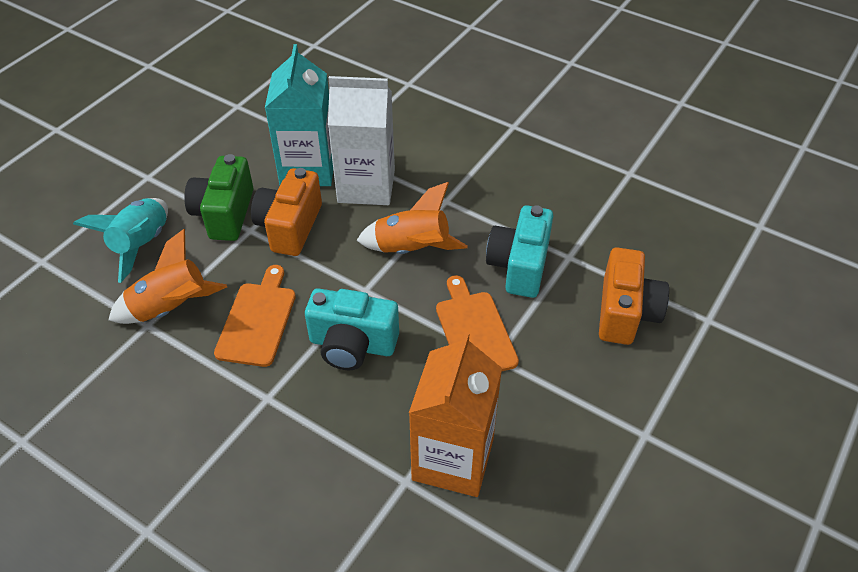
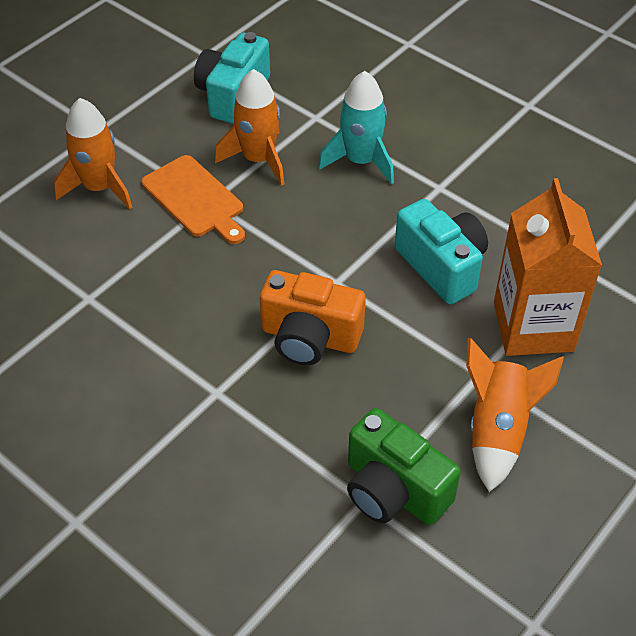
orange camera: [251,168,322,256] [599,247,669,345] = 2 -> [260,270,366,365] = 1
orange cutting board: [214,265,296,367] [436,275,519,372] = 2 -> [141,155,245,244] = 1
orange rocket: [109,229,227,324] [356,182,468,254] = 2 -> [54,98,133,209] [215,69,284,186] [466,338,564,492] = 3
turquoise carton: [265,44,333,186] = 1 -> none = 0
white carton: [328,76,395,205] = 1 -> none = 0

